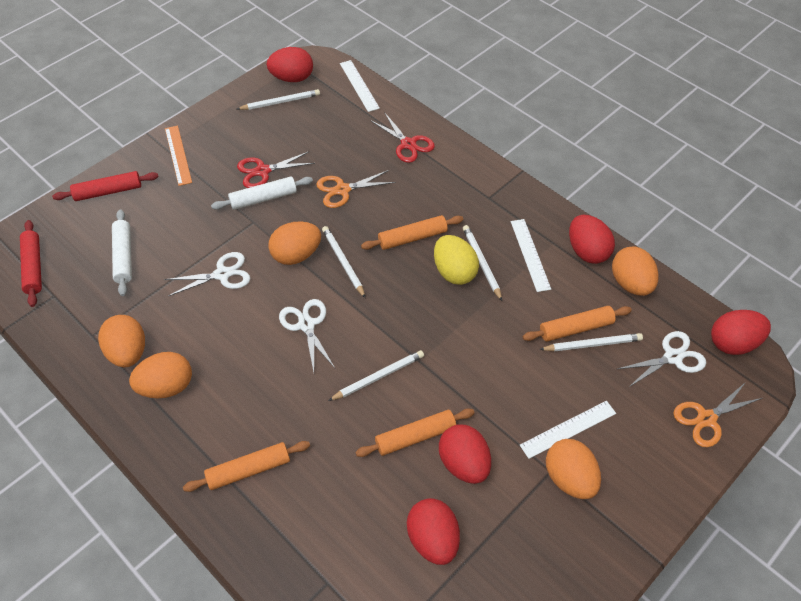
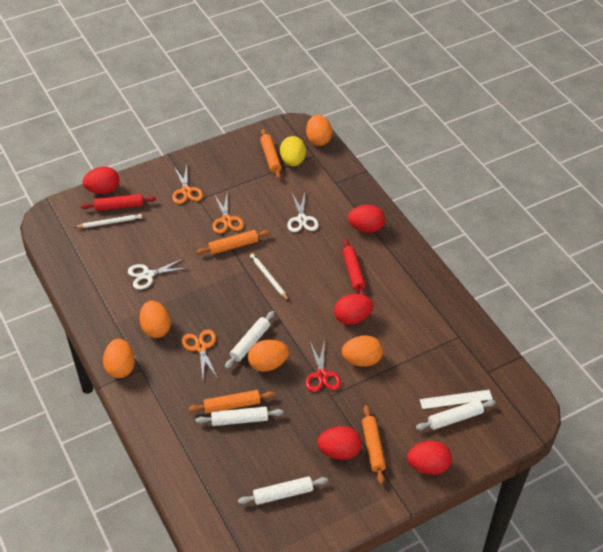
orange ruler: [165,126,192,186] = 1 -> none = 0
orange scissors: [316,170,395,208] [673,382,762,447] = 2 -> [172,165,203,204] [182,329,218,378] [212,194,244,234] = 3
red scissors: [237,151,315,188] [370,112,435,163] = 2 -> [306,339,341,392] = 1
white pencil: [237,89,320,110] [322,226,365,298] [328,350,424,401] [463,225,502,301] [539,333,643,352] = 5 -> [74,214,142,228] [250,253,289,301] = 2
white rolling pin: [112,209,132,296] [211,176,313,210] = 2 -> [195,406,283,426] [225,311,275,369] [238,476,328,505] [416,400,496,430] = 4
white ruler: [340,60,380,112] [511,219,551,292] [520,401,616,459] = 3 -> [420,390,493,409] = 1
white scissors: [164,252,251,296] [279,299,335,372] [618,331,706,387] = 3 -> [128,258,187,290] [287,193,319,232] = 2

